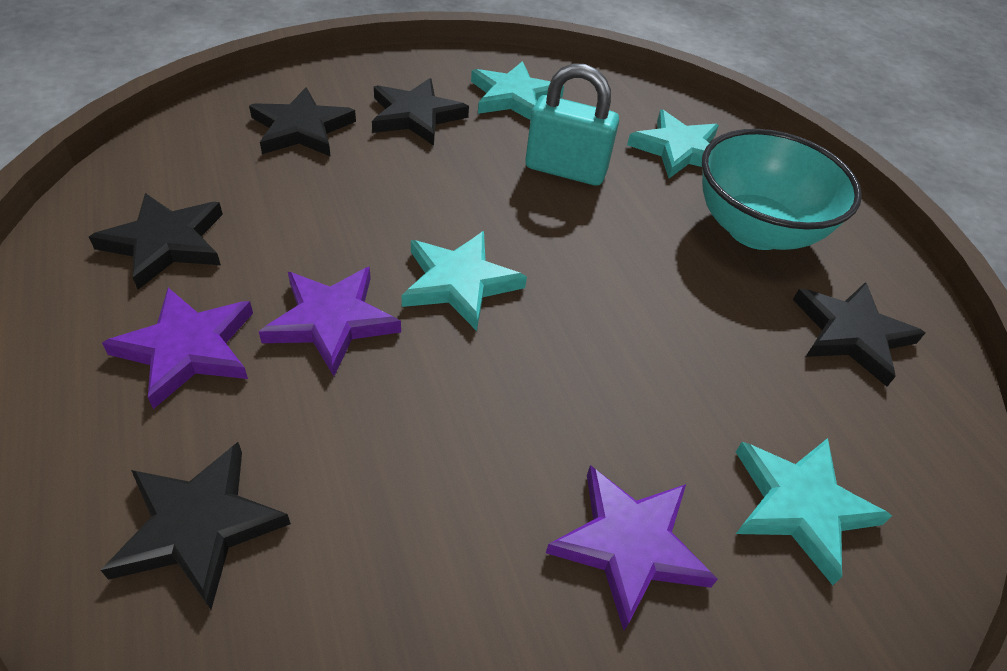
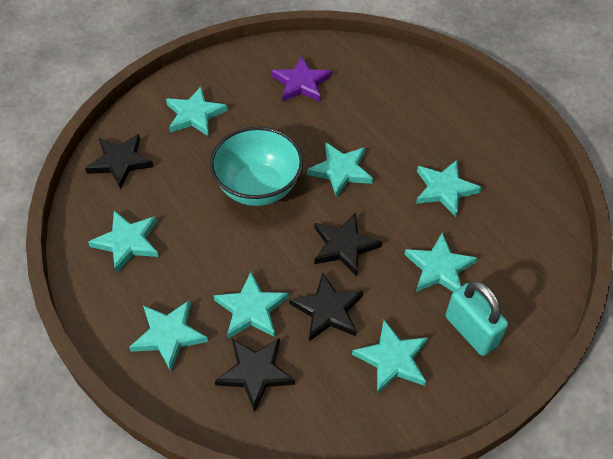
black star: [89,193,223,289] [101,442,291,610] [249,88,356,157] [372,78,469,146] [793,282,925,386] = 5 -> [85,134,154,189] [215,338,295,412] [289,273,363,341] [314,213,382,276] = 4
purple star: [102,288,253,409] [258,267,401,376] [546,465,718,630] = 3 -> [272,56,332,102] = 1
turquoise star: [402,231,527,331] [471,61,564,120] [627,110,719,178] [736,438,892,585] = 4 -> [88,211,159,274] [129,300,208,371] [166,87,228,136] [213,272,288,339] [307,142,373,198] [352,320,428,394] [404,233,477,292] [416,160,482,217] = 8

